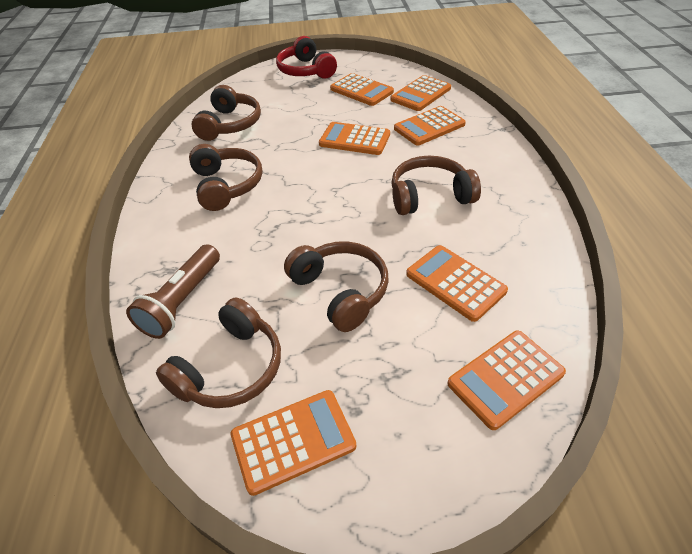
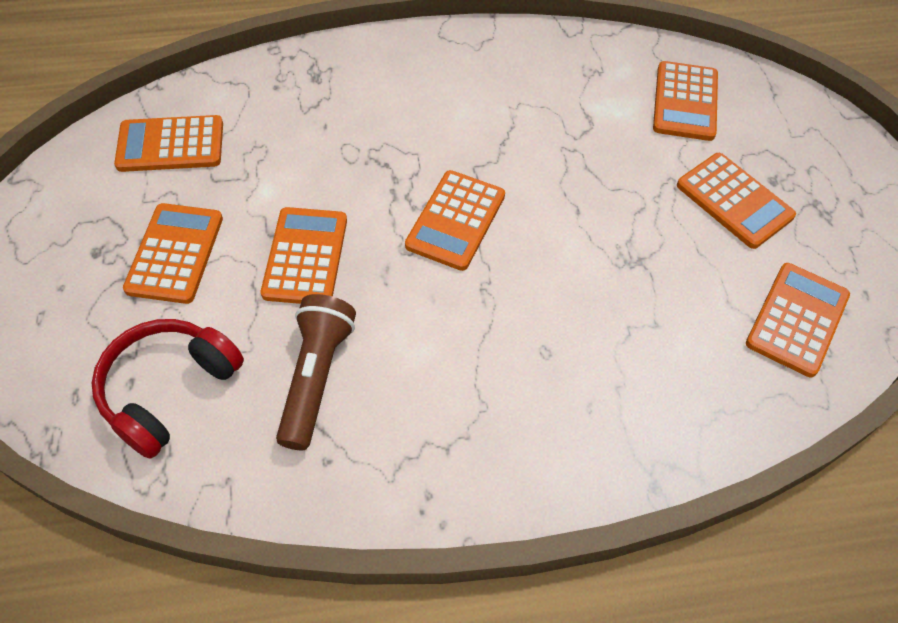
brown headphones: [156,298,281,408] [189,144,262,211] [192,85,261,141] [284,241,389,332] [391,156,481,215] = 5 -> none = 0

